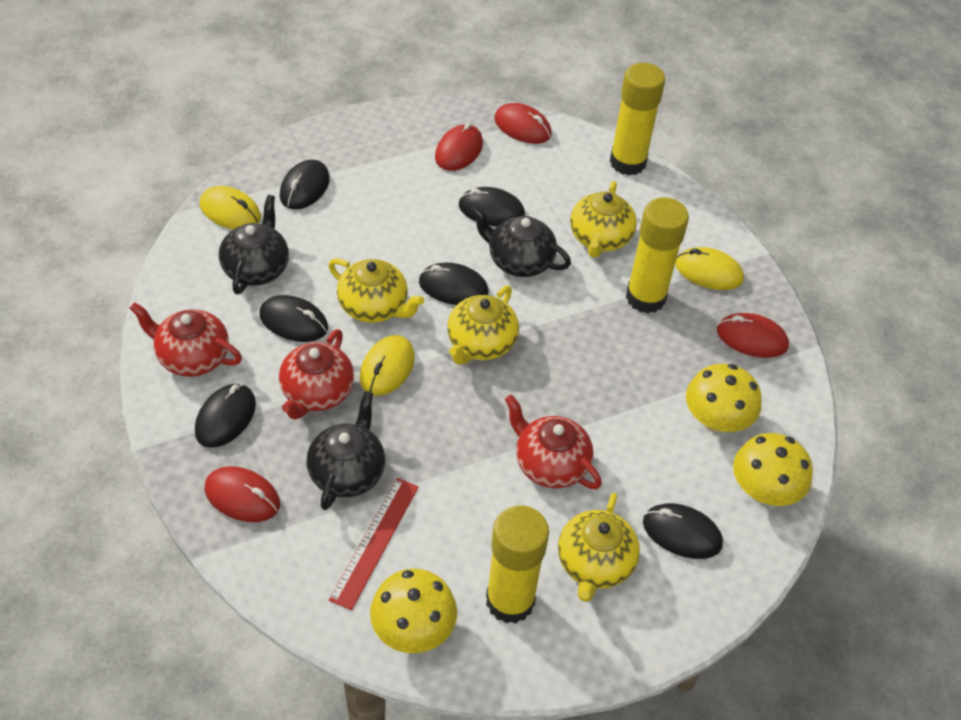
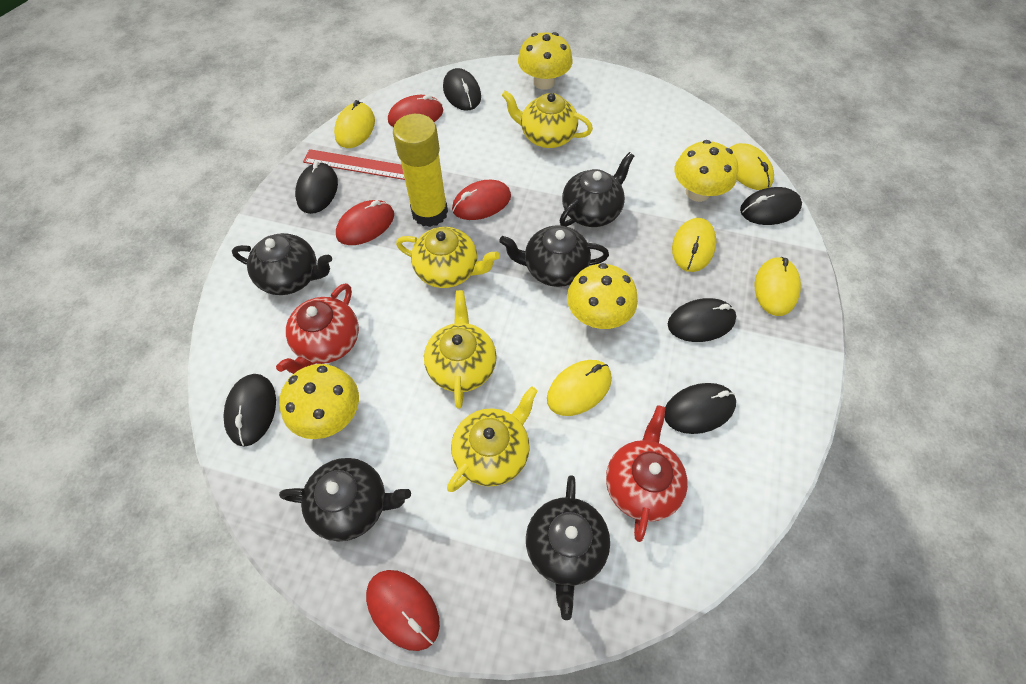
black teapot: [219,195,289,294] [306,391,385,510] [471,205,571,277] = 3 -> [232,233,332,295] [279,458,411,541] [499,225,609,287] [526,475,610,620] [559,152,634,227] = 5
red teapot: [129,302,242,377] [279,329,354,420] [505,395,602,489] = 3 -> [276,283,359,374] [606,405,688,542] = 2
yellow glue stick: [486,505,549,623] [610,63,665,175] [626,197,689,313] = 3 -> [393,114,448,227] = 1
yellow mouse: [200,186,261,229] [360,335,415,396] [675,247,744,290] = 3 -> [334,100,375,148] [547,360,612,416] [672,218,716,272] [730,143,774,190] [755,257,801,316] = 5
yellow mushroom: [370,569,457,653] [686,364,762,433] [733,433,813,506] = 3 -> [279,364,359,439] [518,32,573,90] [567,263,638,329] [675,140,738,202] = 4

